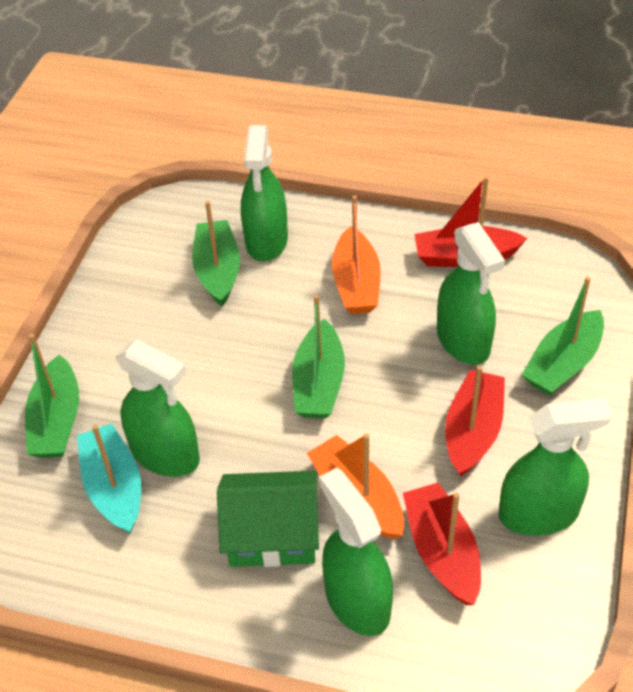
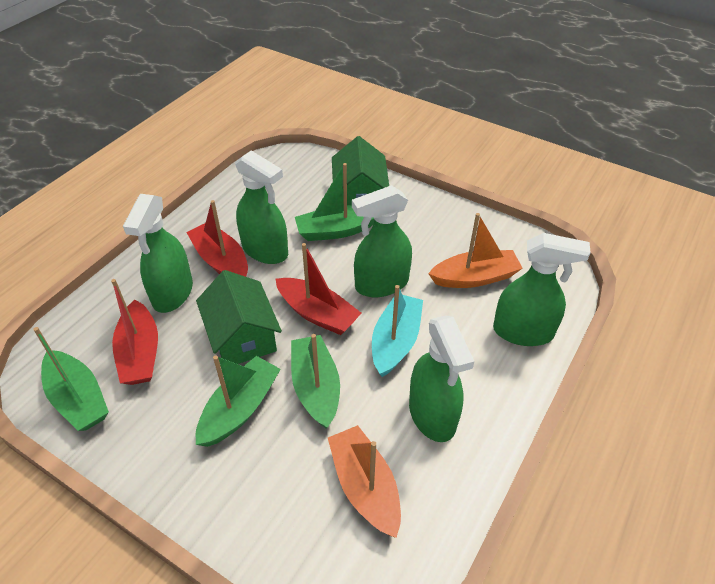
green house: [217,471,319,567] = 1 -> [196,270,282,364] [332,136,389,205] = 2

